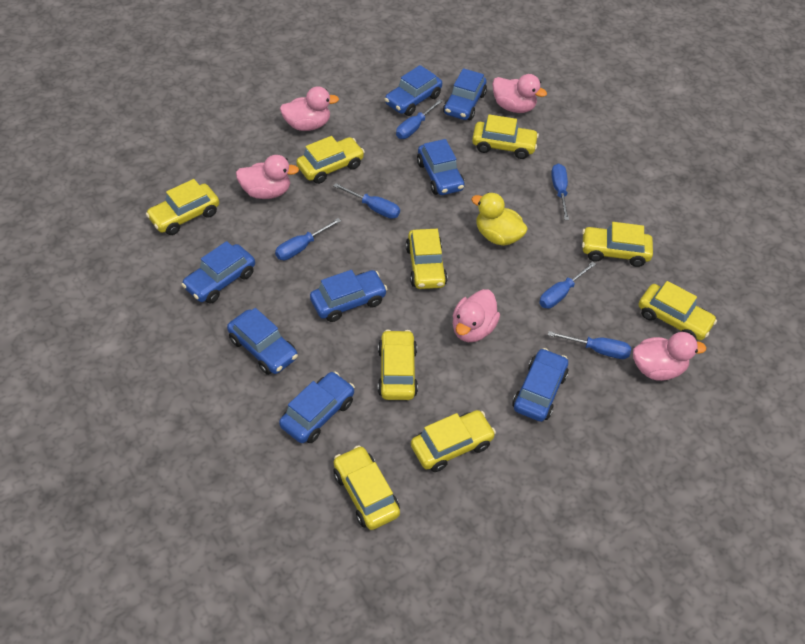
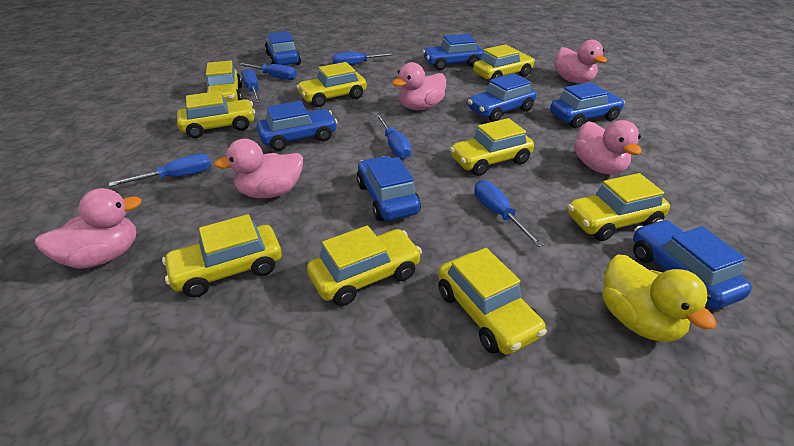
blue car: [182,241,255,304] [227,308,298,375] [279,371,355,443] [310,270,387,322] [385,65,442,116] [417,139,465,195] [443,68,487,121] [512,348,568,422] = 8 -> [257,101,338,151] [265,31,301,65] [357,156,421,221] [422,34,483,70] [468,73,536,122] [550,82,625,128] [633,219,752,309] = 7

